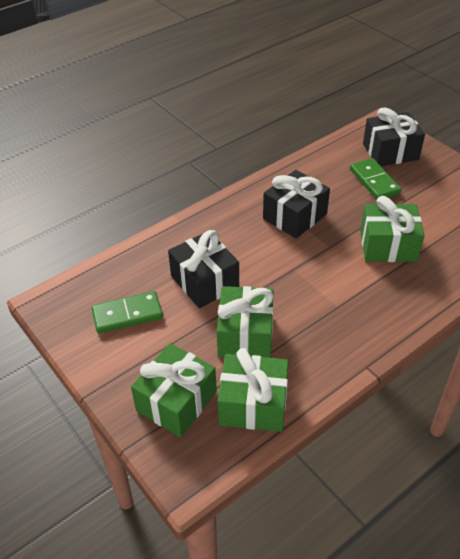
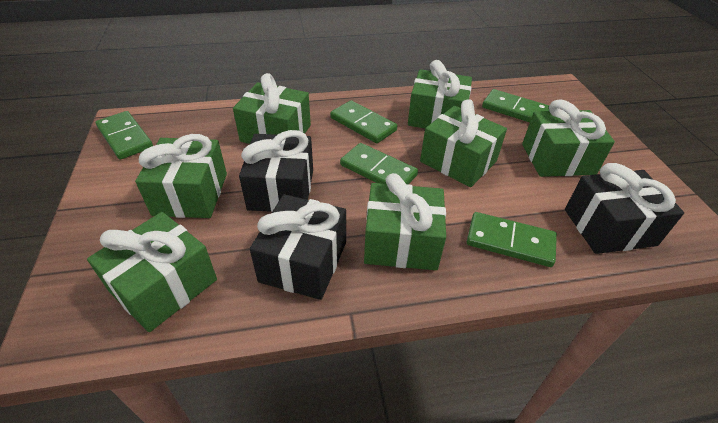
green domino: [92,291,163,333] [350,158,402,200] = 2 -> [96,111,153,160] [330,100,397,143] [340,143,418,184] [467,212,557,267] [482,89,549,122] = 5
green gift: [131,343,217,437] [217,286,274,358] [218,348,289,432] [360,196,425,262] = 4 -> [87,212,217,332] [135,134,227,218] [233,73,311,144] [364,173,446,270] [408,60,472,128] [420,99,507,187] [522,99,615,177] = 7

